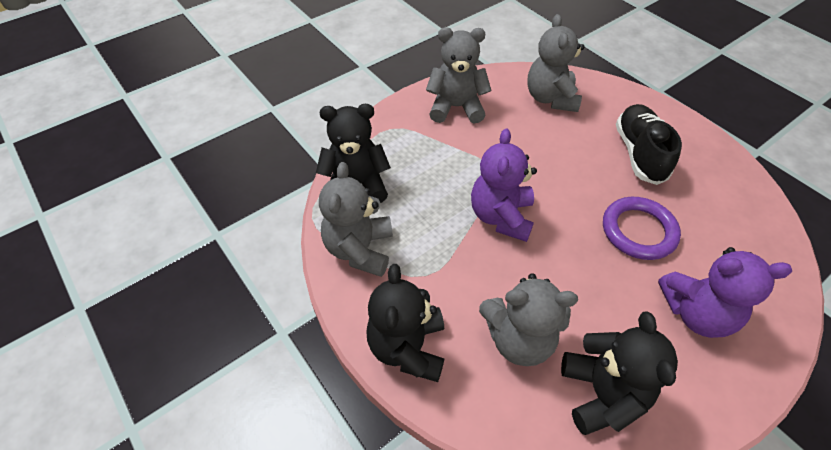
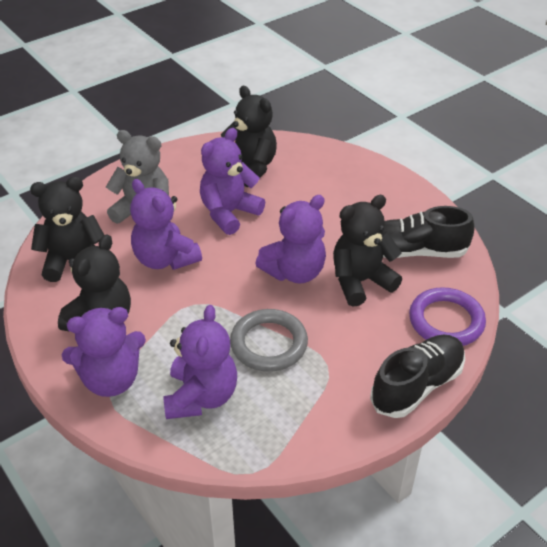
black shoe: [616,104,682,185] = 1 -> [370,335,465,418] [383,206,475,258] = 2
black teddy bear: [316,104,391,203] [366,264,444,382] [561,311,678,435] = 3 -> [30,177,104,282] [58,234,131,331] [221,86,277,187] [333,195,402,307] = 4
grey ring: none = 0 -> [230,309,308,372] = 1
grey teddy bear: [319,162,393,277] [426,27,491,123] [479,273,578,366] [527,14,585,112] = 4 -> [106,130,169,224] = 1
purple teddy bear: [471,128,537,242] [658,247,792,338] = 2 -> [62,307,146,397] [130,179,202,270] [163,305,237,419] [200,128,265,235] [255,195,326,284] = 5

